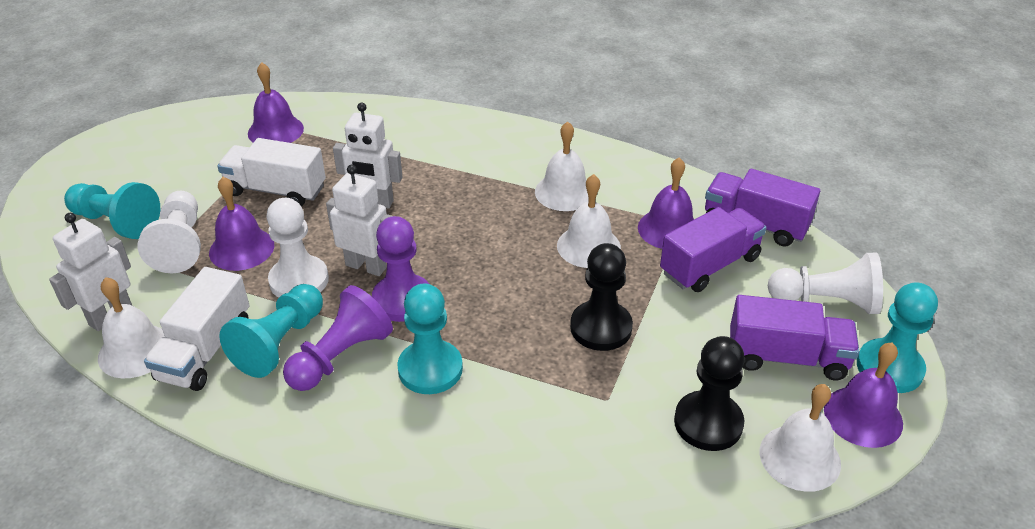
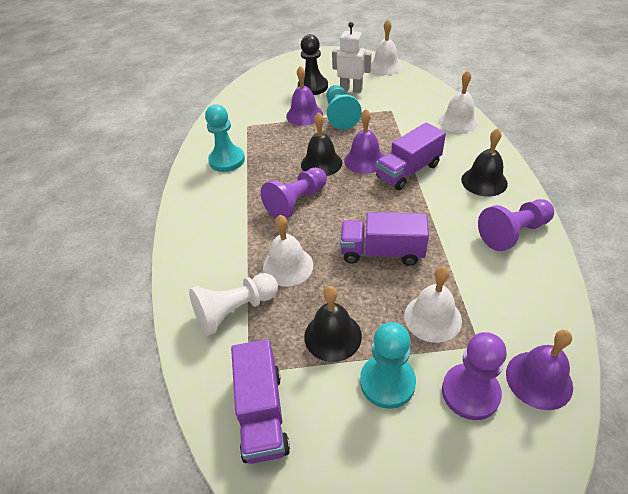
black bell: none = 0 -> [301,112,342,176] [304,286,362,362] [461,128,508,197] = 3
black pawn: [570,243,633,351] [674,336,745,451] = 2 -> [298,34,328,95] = 1
purple bell: [209,177,274,271] [248,62,304,143] [638,157,694,249] [824,343,903,448] = 4 -> [286,66,323,126] [344,109,384,174] [506,330,573,410] = 3
purple pawn: [283,285,393,391] [372,216,429,322] = 2 -> [261,167,327,219] [442,332,507,420] [478,199,554,251] = 3
turquoise pawn: [64,182,160,239] [219,284,323,378] [397,284,463,394] [857,282,938,393] = 4 -> [205,104,245,172] [326,85,362,130] [360,322,416,409] = 3
white pawn: [138,191,201,273] [266,198,329,298] [768,253,883,314] = 3 -> [189,273,278,336] = 1
white robot: [49,213,132,331] [326,165,392,276] [333,102,403,209] = 3 -> [332,22,372,93] = 1
white truck: [144,267,250,391] [217,138,326,206] = 2 -> none = 0

